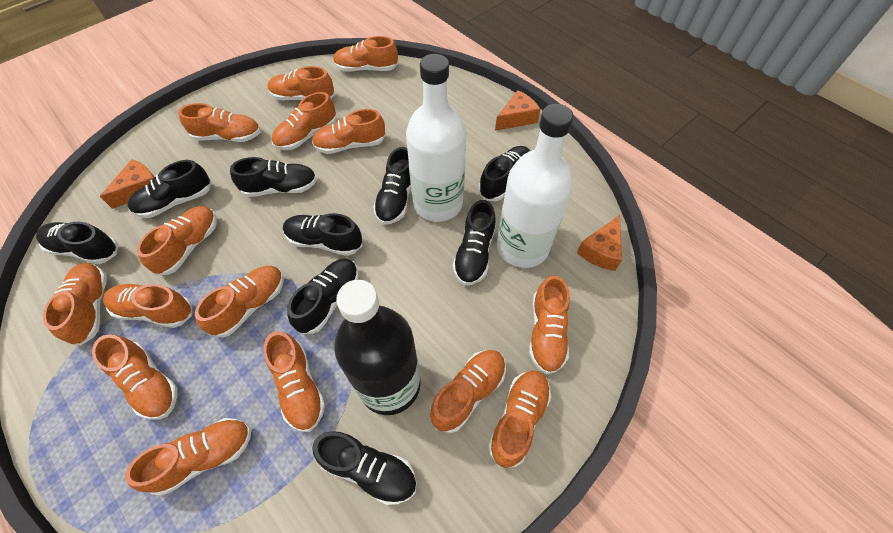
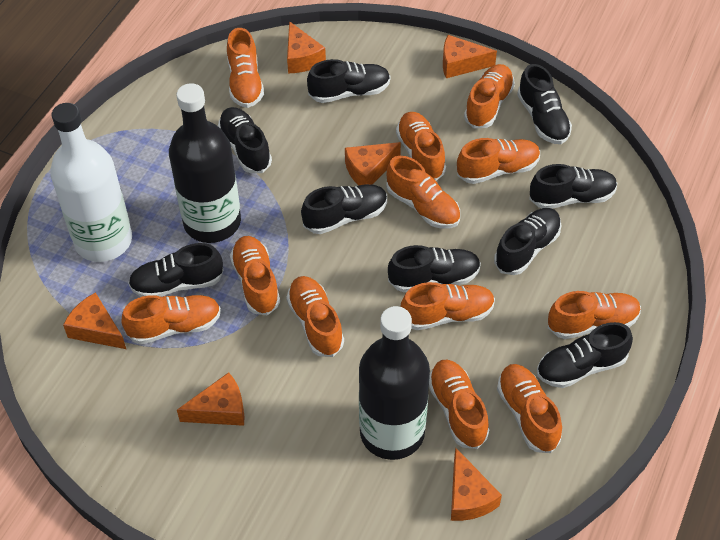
black bottle: [334,280,421,415] = 1 -> [169,83,241,243] [359,306,430,460] = 2
orange cheese: [100,159,155,209] [495,90,541,131] [577,215,622,271] = 3 -> [63,292,126,349] [177,372,245,426] [287,21,326,73] [345,142,401,185] [443,35,497,78] [451,448,502,521] = 6
orange shoe: [43,263,107,346] [92,334,178,420] [103,284,192,328] [125,418,251,496] [137,206,217,275] [178,103,261,142] [195,266,284,338] [263,331,325,432] [268,66,335,100] [272,92,337,150] [312,109,386,154] [333,36,398,72] [430,350,506,433] [488,370,551,468] [529,276,570,374] = 15 -> [122,295,221,344] [227,28,264,108] [230,236,280,316] [286,276,344,357] [386,156,460,228] [396,112,446,181] [401,282,495,330] [429,360,489,449] [457,138,540,184] [464,64,515,129] [497,364,562,453] [548,291,641,339] = 12
white bottle: [406,54,466,222] [497,104,574,268] = 2 -> [50,103,132,262] = 1

